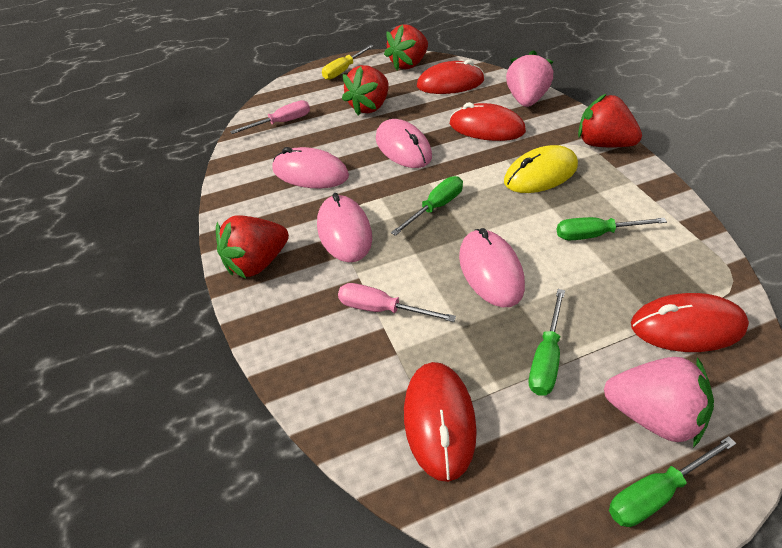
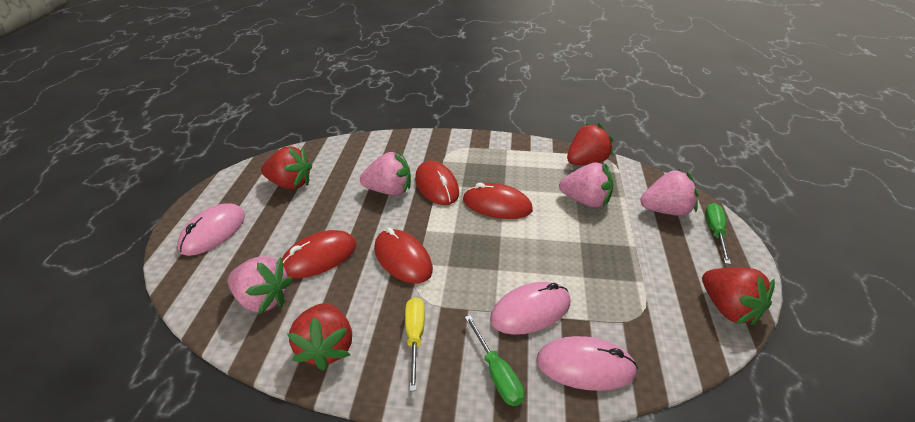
green screwdriver: [391,176,463,236] [529,289,565,396] [557,217,667,240] [609,436,736,527] = 4 -> [465,315,524,406] [705,203,731,264] = 2
pink mouse: [272,147,349,189] [317,193,372,262] [376,119,432,168] [459,228,525,307] = 4 -> [177,203,245,256] [490,282,570,335] [536,336,638,391] = 3
pink screwdriver: [230,100,310,134] [338,283,456,322] = 2 -> none = 0
pink strawberry: [506,50,554,107] [604,357,714,448] = 2 -> [228,256,293,314] [360,151,411,195] [559,162,614,208] [640,169,698,216] = 4
yellow mouse: [504,145,578,193] = 1 -> none = 0

